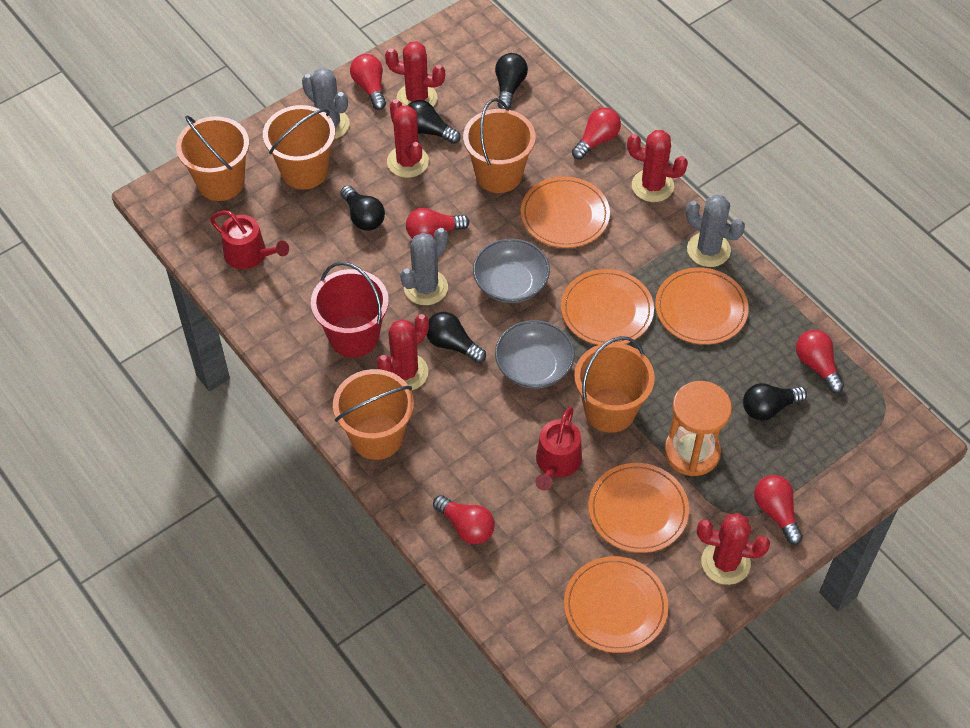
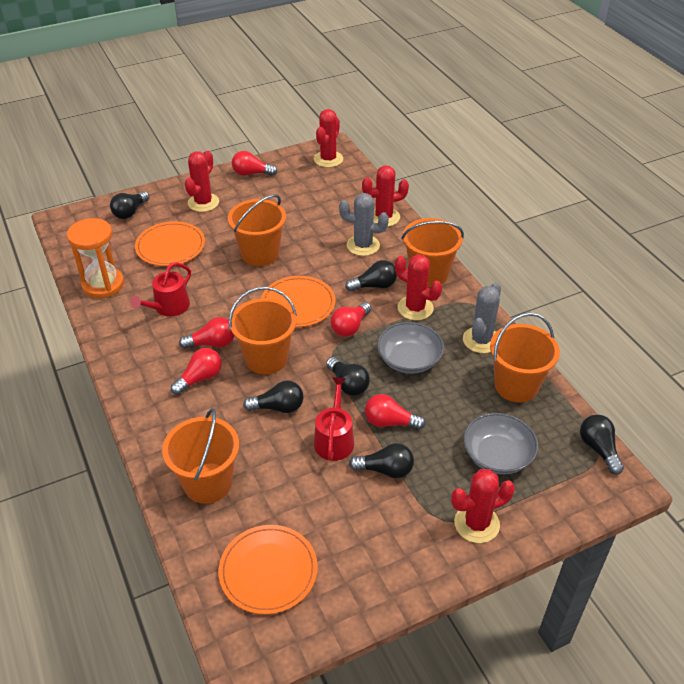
black light bulb: [340,185,385,231] [407,100,461,144] [427,312,486,363] [495,53,528,109] [743,383,807,421] = 5 -> [110,191,149,219] [243,380,304,413] [326,357,370,396] [345,260,397,292] [349,443,414,478] [580,414,624,475] = 6
grey cactus: [302,68,350,139] [400,228,448,305] [686,194,745,267] = 3 -> [339,193,389,256] [463,283,501,353] = 2
orange plate: [521,176,610,248] [561,269,654,345] [564,556,668,653] [588,463,689,553] [655,267,749,345] = 5 -> [135,221,205,266] [219,525,318,614] [261,276,335,327] = 3
red bucket: [311,262,389,358] = 1 -> none = 0
red light bulb: [350,54,386,110] [406,208,470,239] [433,495,495,544] [572,107,621,160] [754,475,803,544] [796,330,844,393] = 6 -> [171,348,222,395] [179,317,234,349] [232,151,277,176] [331,302,371,337] [365,394,426,430] = 5

